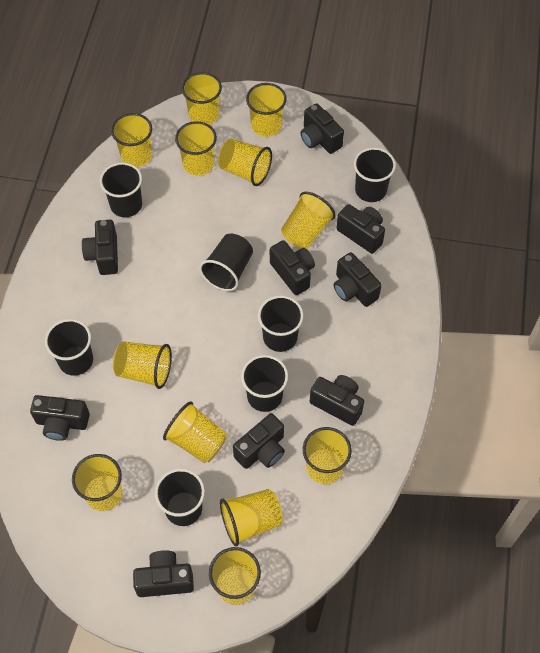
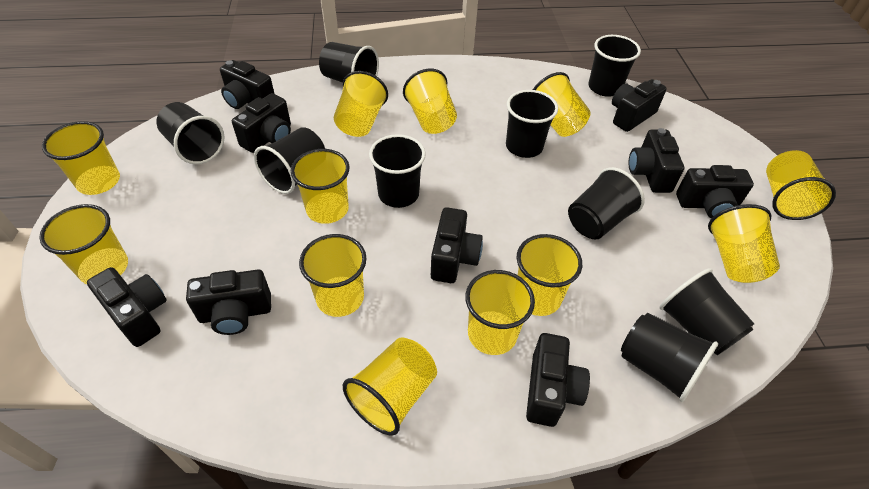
black cup: [45,319,93,376] [100,162,142,217] [155,469,205,526] [199,234,253,291] [241,355,288,412] [258,295,304,352] [354,147,396,202] = 7 -> [156,102,224,164] [254,127,325,194] [319,42,379,83] [369,134,426,208] [506,90,558,158] [568,167,645,240] [588,35,641,97] [621,313,718,402] [659,268,754,356] = 9

